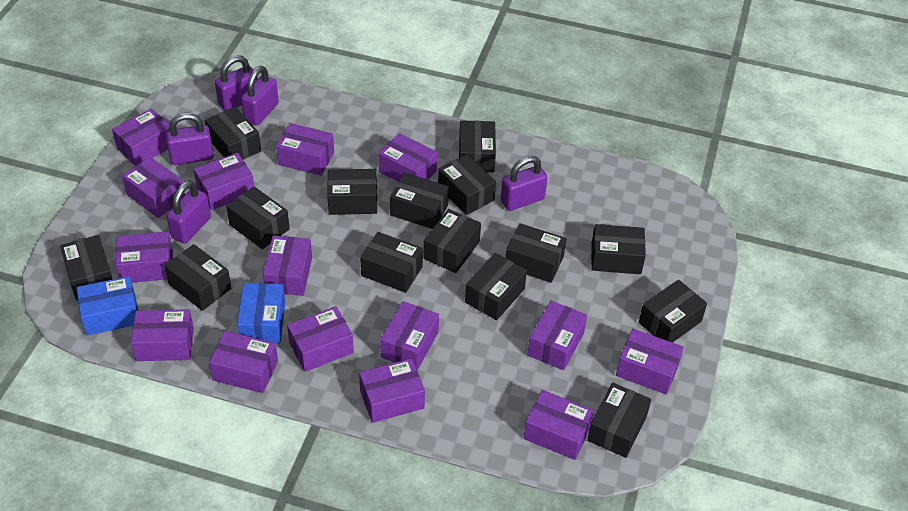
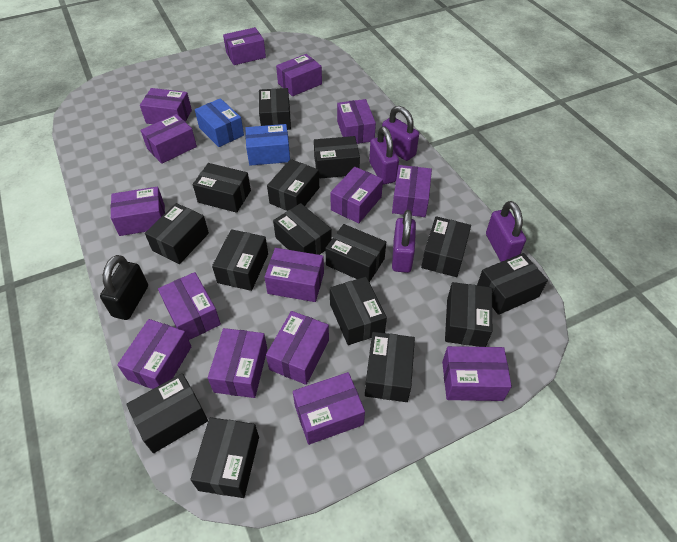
black padlock: none = 0 -> [100,255,148,320] = 1
purple padlock: [165,113,214,165] [166,180,211,244] [215,55,258,111] [241,66,279,125] [501,156,548,211] = 5 -> [369,126,399,185] [382,106,419,161] [392,210,416,273] [486,201,526,262] = 4

